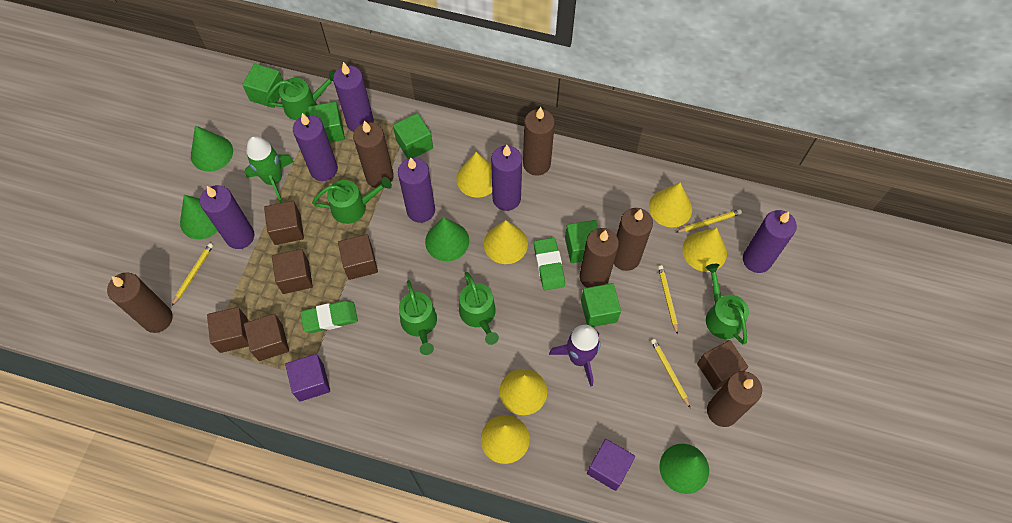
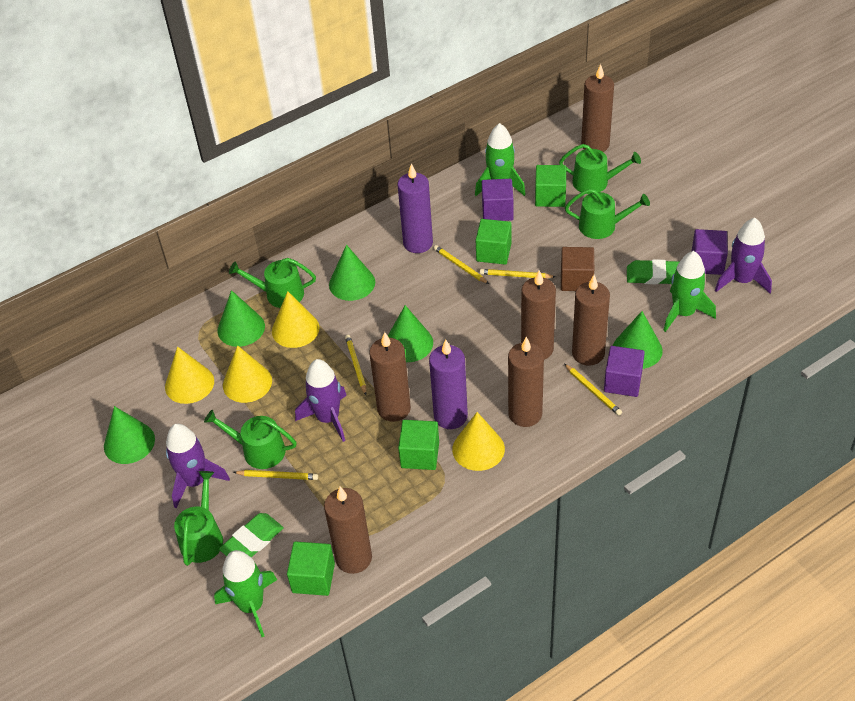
brown cube: [207,307,249,353] [244,314,289,361] [264,201,304,245] [272,249,313,294] [338,234,378,280] [697,340,748,390] = 6 -> [561,247,594,291] = 1
green cone: [180,195,218,239] [191,125,233,172] [425,217,469,261] [659,444,709,494] = 4 -> [104,406,155,464] [217,290,265,347] [329,245,375,301] [388,305,433,362] [613,311,663,369] = 5
green cube: [242,64,283,108] [308,102,345,143] [393,113,433,159] [565,220,598,263] [581,283,621,327] = 5 -> [287,541,335,596] [398,420,439,470] [476,219,511,265] [535,165,566,207] = 4
green rocket: [245,136,294,203] = 1 -> [214,550,277,637] [475,123,526,196] [663,251,716,332] = 3
purple candle: [200,185,255,249] [293,113,338,181] [333,62,374,132] [398,157,435,223] [491,145,522,211] [743,210,797,273] = 6 -> [397,163,433,253] [429,340,468,429] = 2
purple cube: [285,354,330,402] [587,439,635,491] = 2 -> [482,179,513,221] [604,346,645,397] [692,229,728,275] = 3
purple rocket: [549,325,601,387] = 1 -> [166,424,230,508] [295,359,347,442] [715,218,772,293] = 3
yellow cone: [457,152,492,197] [481,415,530,464] [484,220,528,264] [499,369,547,415] [649,183,692,227] [682,228,727,272] = 6 -> [165,346,214,404] [223,345,272,403] [272,291,319,348] [452,412,505,471] = 4
yellow pencil: [172,243,213,306] [651,339,690,408] [658,265,678,335] [676,209,742,232] = 4 -> [233,470,318,480] [345,335,366,395] [434,245,489,284] [480,269,556,278] [564,364,622,416] = 5

